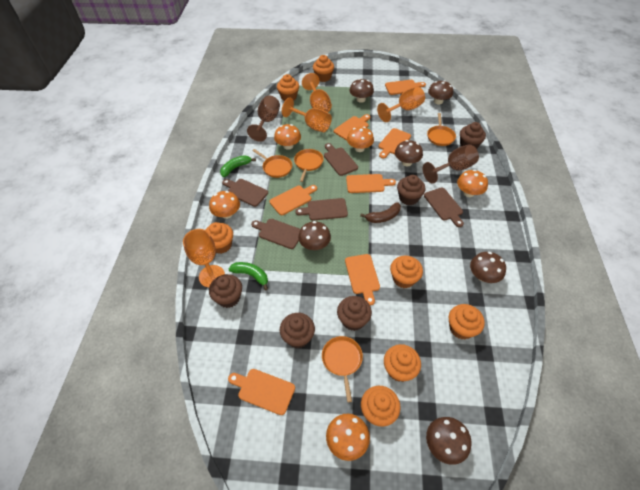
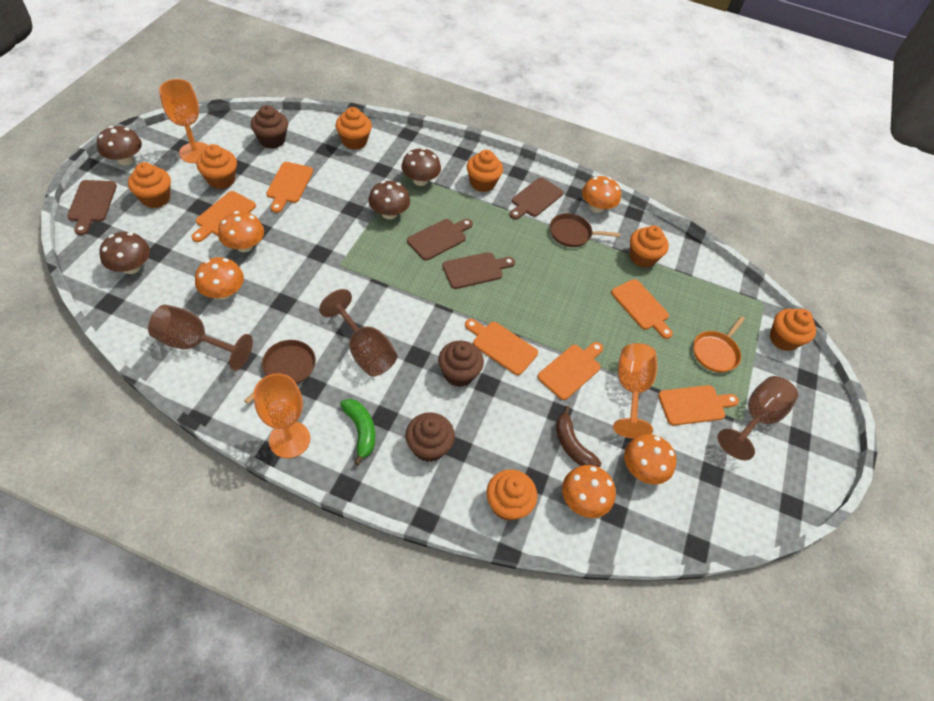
brown cupcake: [209,274,242,308] [280,313,315,348] [337,296,372,331] [397,175,425,205] [460,122,486,149] = 5 -> [251,105,288,149] [405,412,455,462] [438,341,484,387] = 3
brown cutting board: [222,179,268,207] [251,219,301,249] [295,198,348,221] [324,143,358,176] [424,187,464,227] = 5 -> [67,180,117,235] [407,219,473,261] [442,252,515,289] [510,177,563,220] = 4
brown goblet: [247,95,280,142] [423,144,479,184] = 2 -> [148,305,253,371] [319,289,397,377] [717,376,798,460] = 3
brown mushroom: [298,221,331,250] [349,78,374,103] [395,140,423,166] [426,417,471,465] [428,80,453,104] [470,252,506,283] = 6 -> [97,126,142,165] [99,232,150,274] [368,181,410,219] [401,148,441,186] = 4
brown pan: none = 0 -> [244,340,316,404] [550,213,620,247] = 2
green banana: [220,155,256,177] [228,262,268,291] = 2 -> [340,399,375,465] = 1
orange cutting board: [228,369,295,415] [269,185,317,215] [334,114,371,140] [345,254,380,306] [346,174,396,193] [378,128,411,159] [385,80,426,95] = 7 -> [191,191,256,242] [266,162,313,213] [465,319,538,375] [538,342,603,400] [611,279,673,339] [658,385,739,426] = 6
orange goblet: [183,229,225,287] [282,98,332,132] [302,73,332,113] [377,86,425,122] = 4 -> [159,79,208,163] [254,373,310,458] [613,343,657,439] = 3
orange pan: [252,149,292,178] [294,149,324,182] [322,336,363,402] [427,113,456,146] = 4 -> [693,316,745,373] = 1

